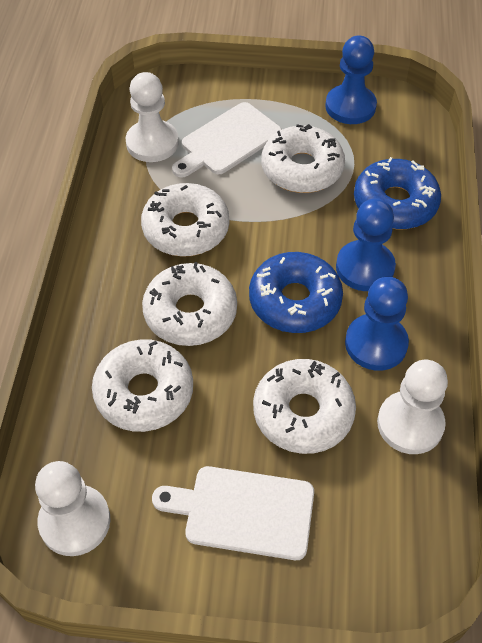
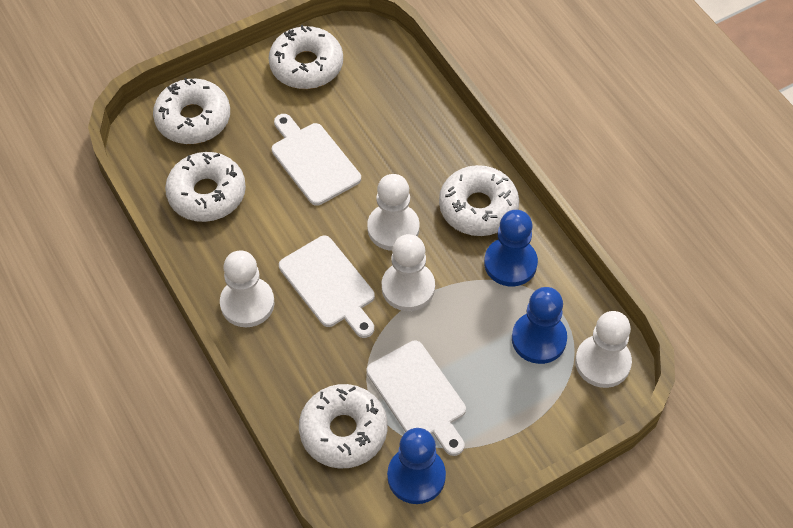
blue donut: [249,252,343,333] [354,157,441,230] = 2 -> none = 0
white cutting board: [152,466,314,560] [172,102,282,178] = 2 -> [272,114,361,206] [279,236,375,338] [366,341,466,456] = 3
white pawn: [35,461,111,556] [126,72,179,162] [377,360,448,454] = 3 -> [220,250,275,327] [367,174,419,251] [382,234,435,311] [575,311,632,388] = 4

